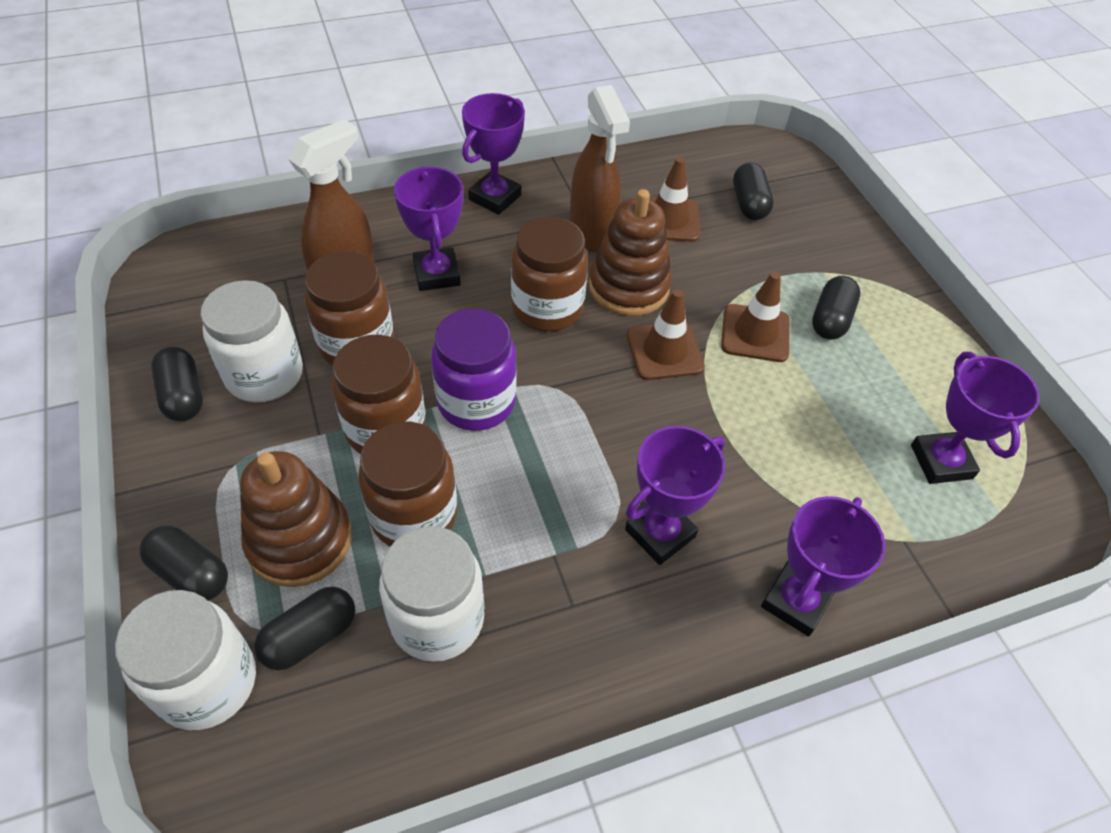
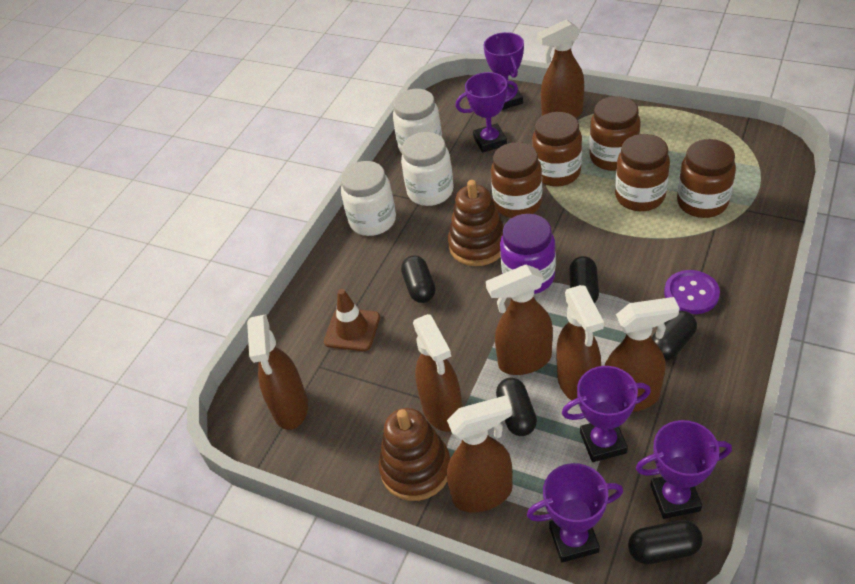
brown jar: [305,251,394,366] [332,335,426,454] [358,422,457,547] [511,217,588,331] = 4 -> [491,142,542,218] [532,112,582,186] [589,96,641,171] [615,134,670,211] [677,139,736,218] = 5
brown spray bottle: [288,119,375,270] [570,85,630,253] = 2 -> [247,314,308,430] [413,314,462,432] [447,395,513,512] [486,264,553,375] [537,19,584,118] [556,285,604,401] [605,297,680,412] = 7
brown traffic cone: [627,289,705,380] [649,157,700,242] [721,272,790,362] = 3 -> [324,289,380,351] = 1
purple button: none = 0 -> [664,270,720,314] = 1

